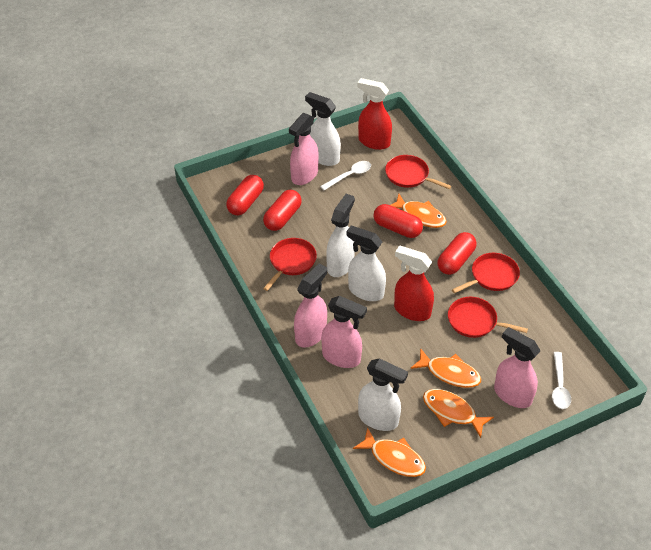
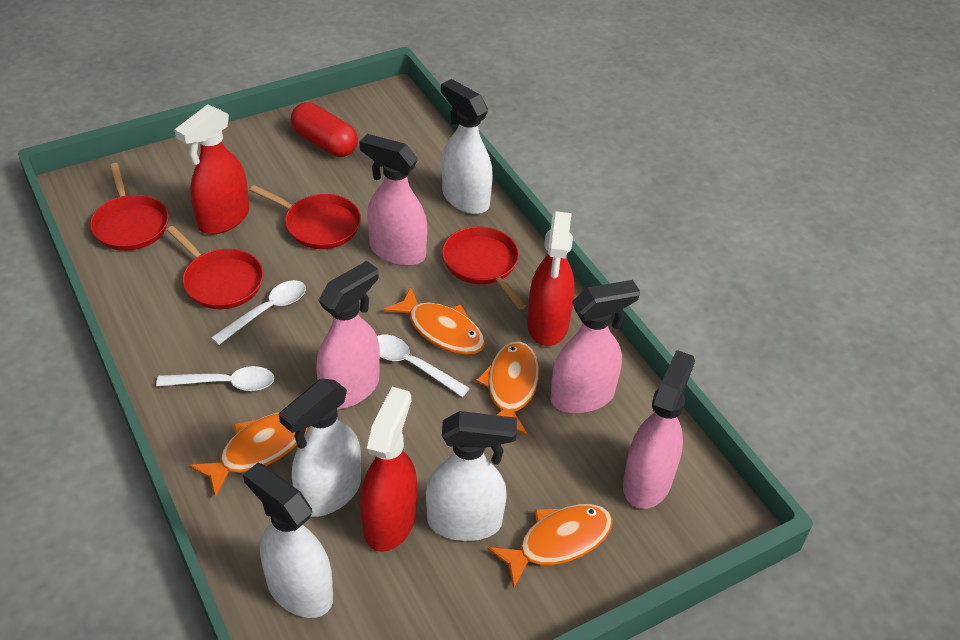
red capsule: [226,175,264,215] [263,190,302,231] [374,204,423,238] [437,232,476,275] = 4 -> [291,102,358,157] = 1
red spray bottle: [357,78,392,150] [394,245,434,321] = 2 -> [174,104,249,234] [360,387,417,552] [527,211,575,346] = 3
white spoon: [320,161,371,191] [552,352,571,409] = 2 -> [156,366,274,391] [211,280,306,345] [377,335,470,397] = 3

